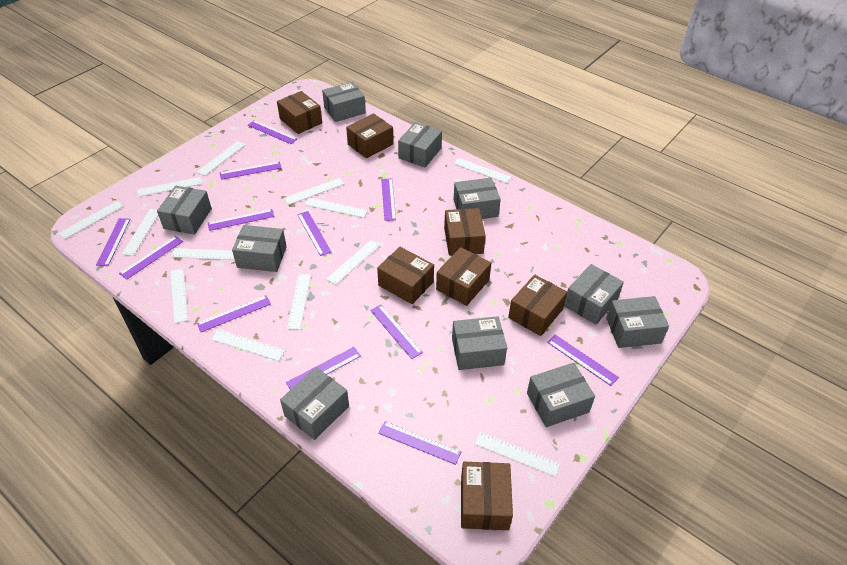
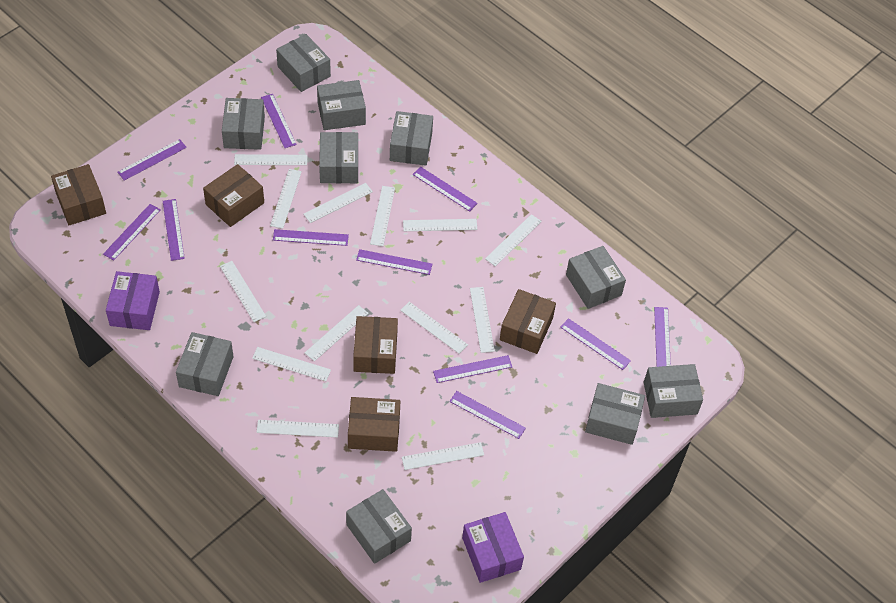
brown box: [277,91,322,134] [346,113,393,158] [377,247,434,304] [436,247,491,306] [444,208,486,256] [461,462,513,530] [508,274,567,336] = 7 -> [51,164,106,225] [203,164,264,227] [348,397,400,452] [353,316,398,374] [500,289,556,354] = 5
purple box: none = 0 -> [106,271,160,330] [462,512,524,583] = 2
purple ruler: [96,218,130,266] [119,236,183,280] [197,295,271,332] [208,209,274,231] [220,161,281,180] [248,120,297,144] [286,347,361,390] [297,211,331,256] [370,305,423,359] [378,421,461,465] [381,178,396,221] [547,334,619,386] = 12 -> [103,204,161,261] [117,139,187,181] [163,199,185,261] [261,94,297,148] [273,229,349,246] [356,249,432,275] [412,167,478,212] [433,355,512,383] [449,391,526,439] [560,318,631,370] [654,307,671,367] = 11

